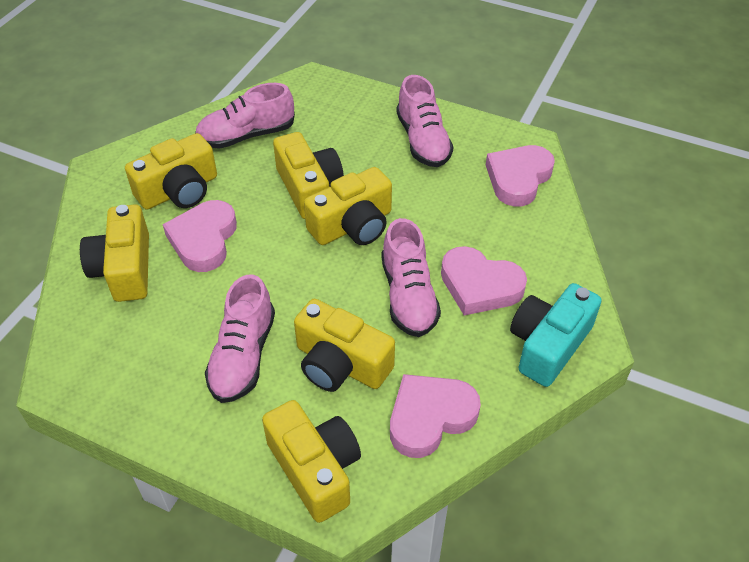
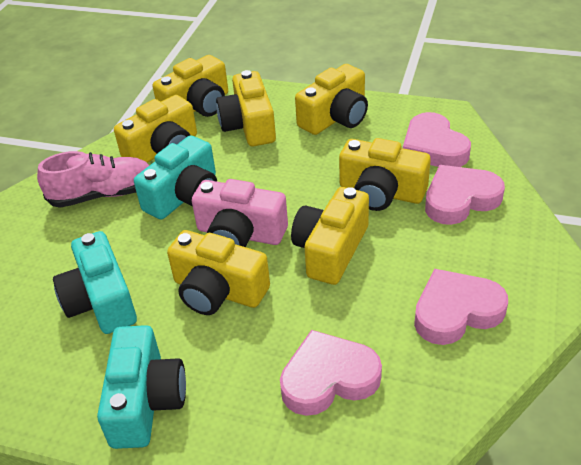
pink camera: none = 0 -> [192,179,288,247] = 1
pink shoe: [195,83,295,149] [205,274,275,403] [381,218,441,337] [396,75,453,167] = 4 -> [37,151,149,208] = 1
turquoise camera: [510,283,602,387] = 1 -> [53,231,137,334] [97,325,186,449] [134,136,217,220] = 3
yellow camera: [80,204,149,302] [125,133,217,209] [262,400,361,523] [273,132,344,219] [294,299,395,392] [304,167,392,245] = 6 -> [114,95,197,163] [153,55,228,117] [167,230,270,315] [216,70,276,146] [291,187,369,285] [295,64,368,135] [339,138,431,211] = 7

